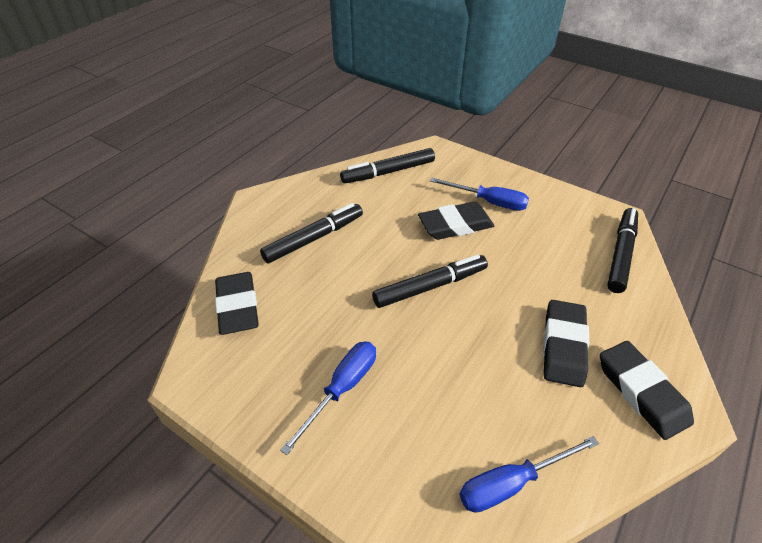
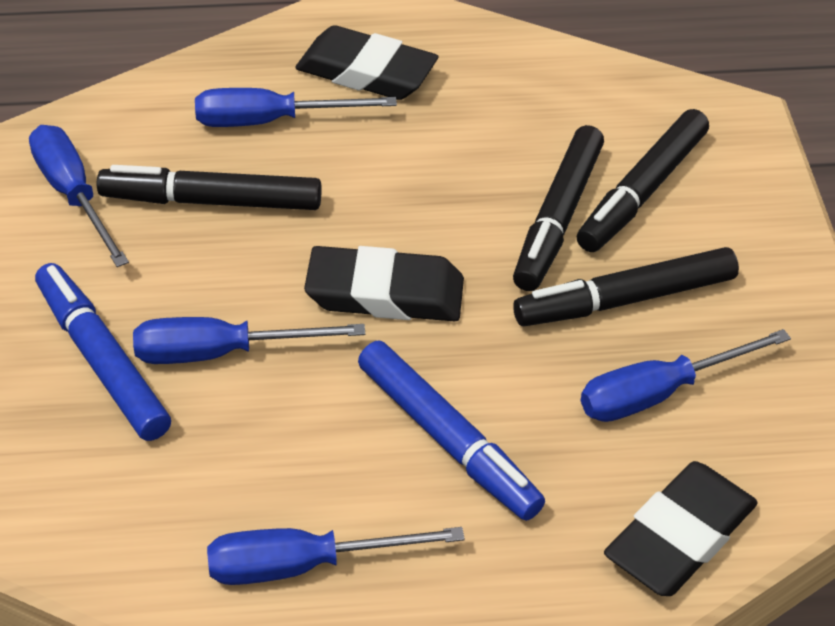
black eraser: [215,272,259,335] [418,202,494,240] [543,300,589,387] [600,341,694,440] = 4 -> [295,25,439,100] [304,246,464,321] [604,461,758,596] = 3
blue marker: none = 0 -> [35,263,171,441] [358,341,545,521] = 2
blue screwdriver: [280,341,376,455] [430,178,529,211] [459,436,599,513] = 3 -> [29,125,129,267] [133,317,365,364] [195,88,397,127] [207,527,465,585] [581,329,791,422] = 5

